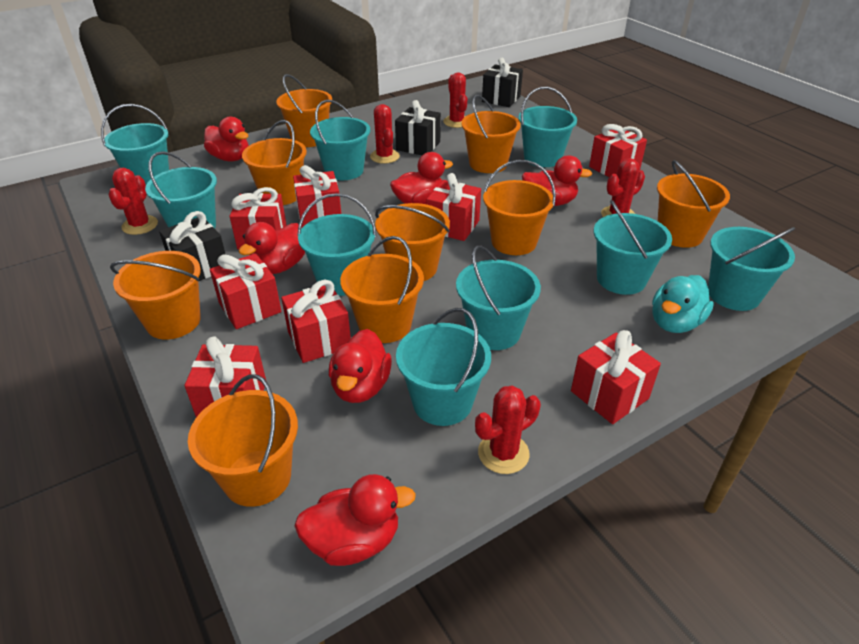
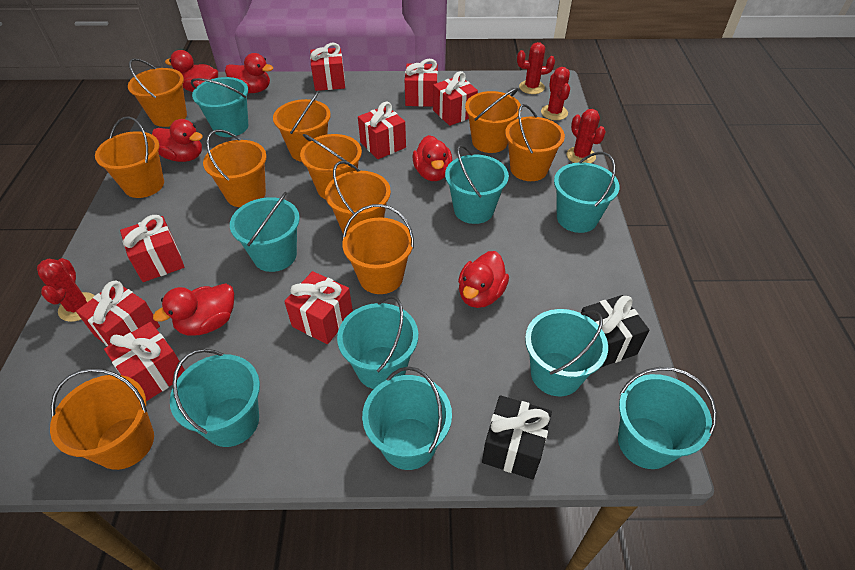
black gift: [159,211,226,281] [395,100,441,155] [482,58,523,107] = 3 -> [482,395,552,479] [581,295,649,368] = 2
orange bucket: [110,251,201,339] [188,374,298,507] [242,120,307,205] [276,74,332,147] [340,236,424,343] [375,203,450,281] [461,95,521,173] [483,160,556,255] [657,160,730,248] = 9 -> [50,368,154,470] [95,116,164,198] [128,58,187,127] [203,129,267,207] [273,90,331,162] [300,134,362,199] [325,161,391,234] [342,204,414,294] [465,88,521,153] [505,104,565,181] = 10
red cactus: [108,168,158,235] [370,104,400,164] [443,73,467,128] [475,385,541,474] [601,158,645,217] = 5 -> [37,258,95,322] [517,42,555,94] [541,67,570,120] [567,109,606,163] = 4
turquoise duck: [652,275,714,333] = 1 -> none = 0

